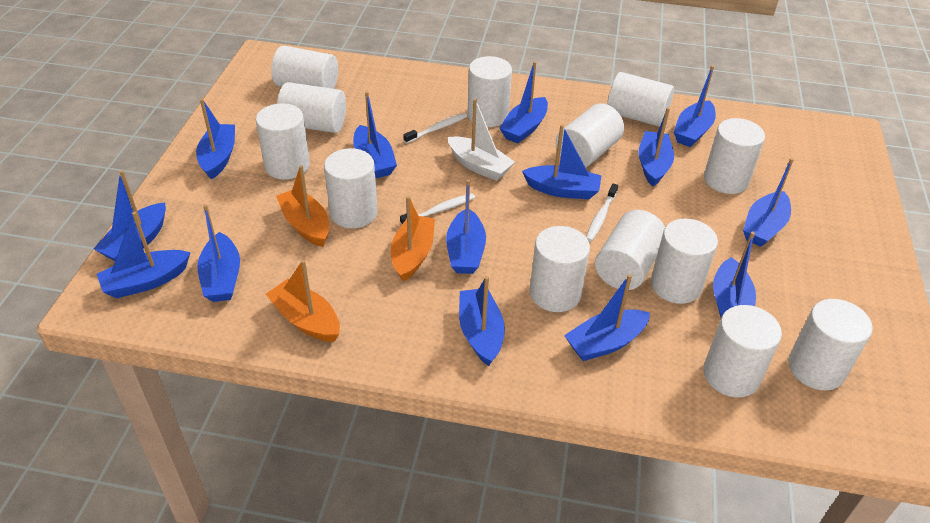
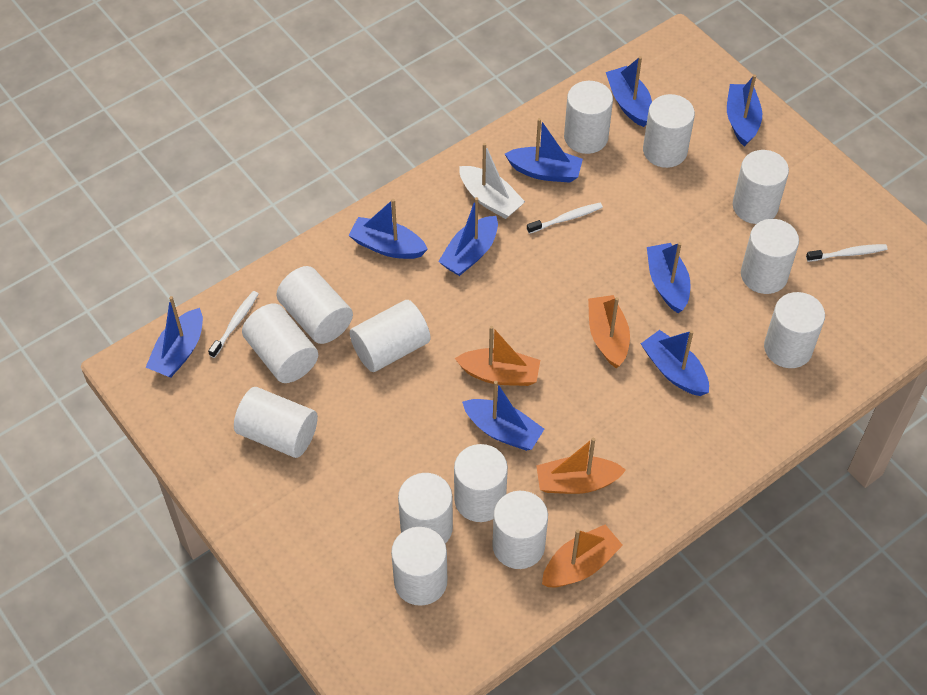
blue boat: [93,170,166,261] [97,212,190,298] [196,99,235,180] [197,204,240,302] [353,91,397,178] [446,179,486,274] [459,276,505,366] [499,61,548,143] [522,125,601,199] [564,274,650,361] [638,107,674,187] [674,65,716,147] [713,232,756,317] [743,158,794,247] = 14 -> [146,296,203,378] [348,199,428,259] [438,197,498,276] [462,381,544,451] [505,118,583,183] [606,56,652,127] [641,330,709,396] [647,242,690,313] [727,75,762,147] = 9
orange boat: [266,260,340,342] [276,165,329,247] [391,196,435,282] = 3 -> [455,326,540,386] [536,438,626,494] [542,525,623,587] [588,295,630,368] = 4

